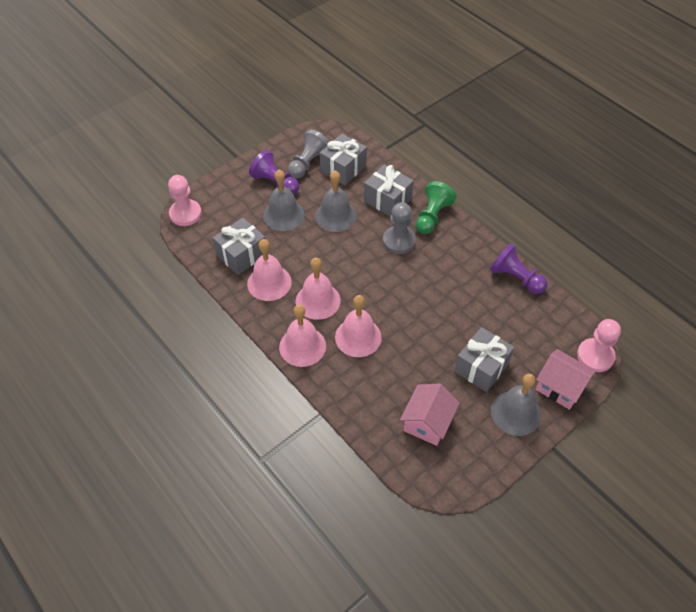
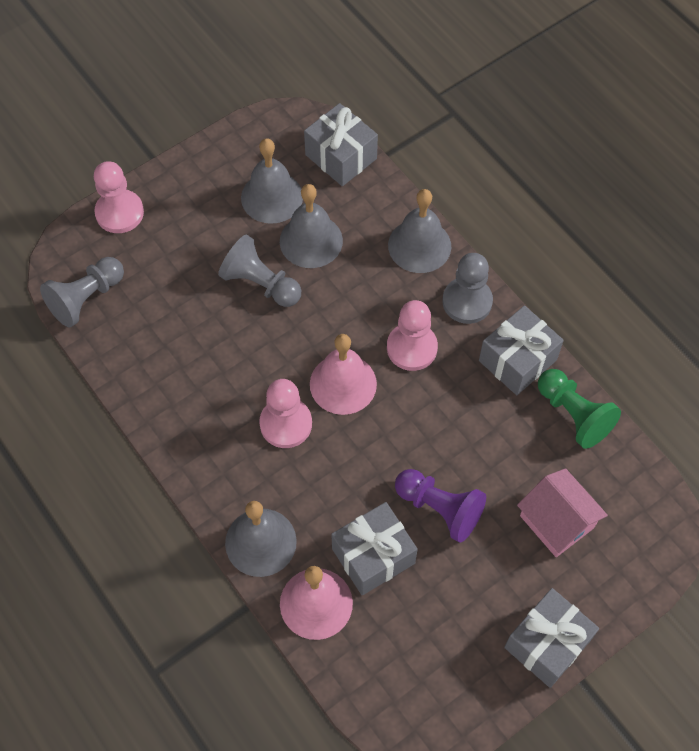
grey bell: [263,170,305,231] [315,170,357,232] [491,374,541,436] = 3 -> [225,501,297,577] [241,138,303,224] [280,184,343,268] [388,189,451,273] = 4
grey pawn: [288,130,329,179] [383,202,416,254] = 2 -> [40,257,124,328] [218,234,301,307] [442,253,493,324] = 3
pink bell: [247,239,292,301] [279,305,326,367] [296,257,341,320] [335,295,382,357] = 4 -> [280,566,353,640] [310,334,377,415] = 2
pink house: [400,383,460,446] [536,349,596,410] = 2 -> [517,468,608,557] = 1
pink pawn: [168,175,202,226] [577,319,621,372] = 2 -> [94,161,144,233] [259,379,312,448] [387,300,438,371] = 3
purple pawn: [249,150,299,195] [490,243,547,294] = 2 -> [395,469,486,543] = 1

